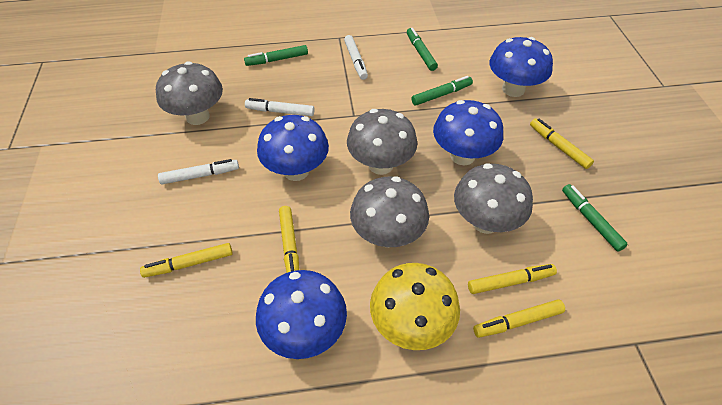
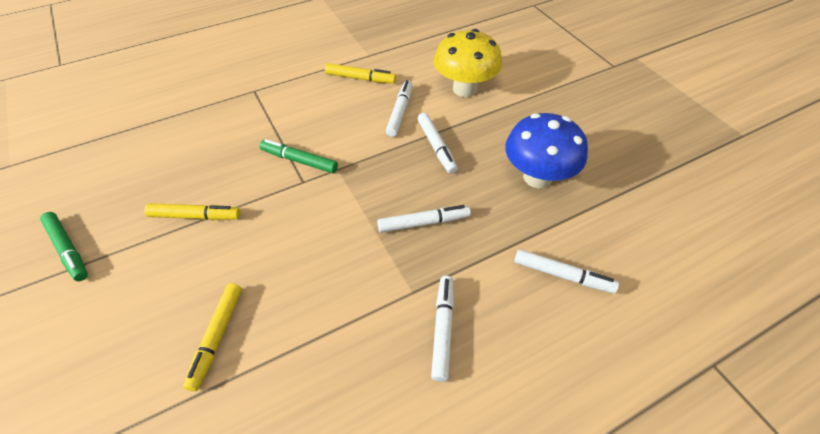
blue mushroom: [256,270,347,359] [257,115,329,181] [433,100,503,165] [490,37,553,97] = 4 -> [505,113,588,188] = 1
green marker: [244,45,308,66] [407,28,438,71] [411,76,473,105] [562,184,628,252] = 4 -> [40,212,88,281] [260,139,338,173] = 2
grey mushroom: [156,61,223,125] [347,109,418,175] [350,176,429,248] [454,164,533,234] = 4 -> none = 0
white marker: [158,159,239,184] [245,98,315,116] [344,35,368,80] = 3 -> [377,205,471,233] [386,80,413,137] [417,113,458,174] [431,276,454,382] [514,249,619,293] = 5
yellow marker: [140,243,233,278] [279,206,299,273] [468,264,557,294] [473,299,565,338] [530,118,594,169] = 5 -> [144,203,240,220] [183,283,242,391] [325,63,396,84] = 3

